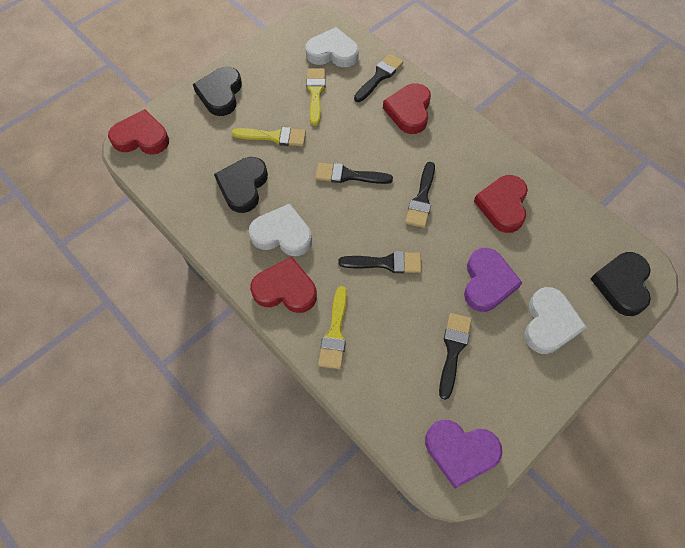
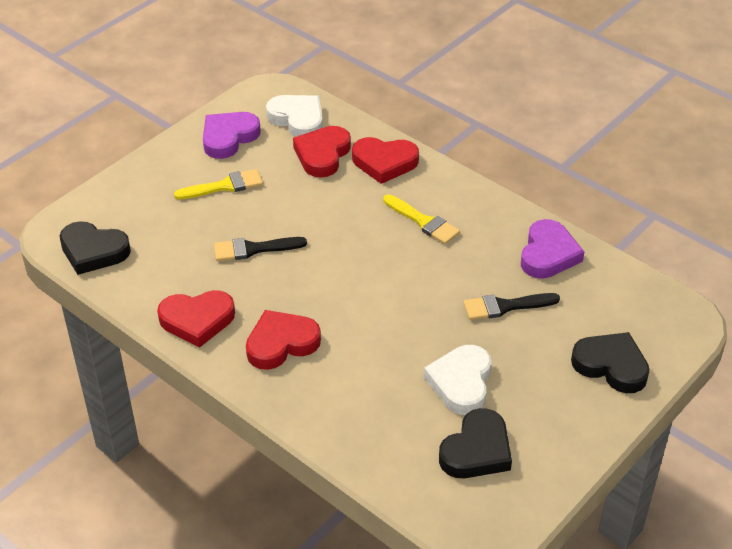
black brush: [316,163,393,184] [339,251,422,273] [354,54,403,102] [405,162,435,228] [439,313,472,400] = 5 -> [214,237,307,261] [463,293,560,320] = 2
white heart: [249,204,312,256] [305,27,359,67] [524,287,587,354] = 3 -> [266,95,323,137] [424,345,491,415] = 2
yellow brush: [232,127,306,146] [306,69,326,125] [318,286,347,369] = 3 -> [174,169,263,200] [383,194,460,244] = 2

